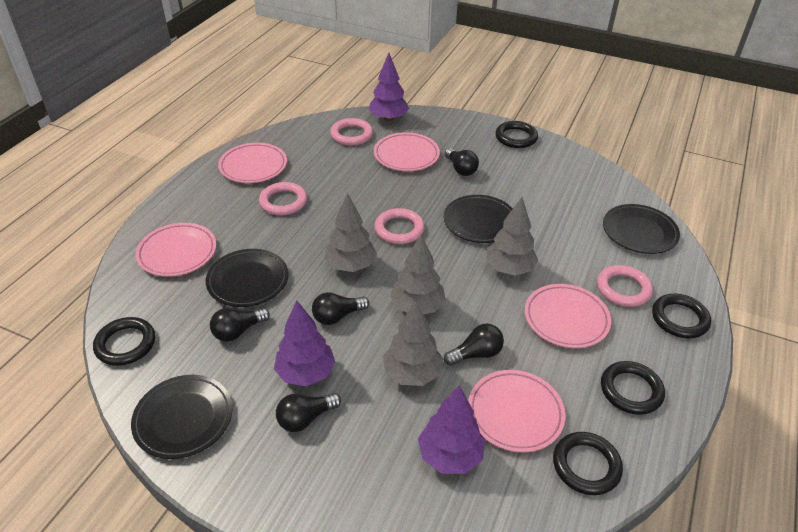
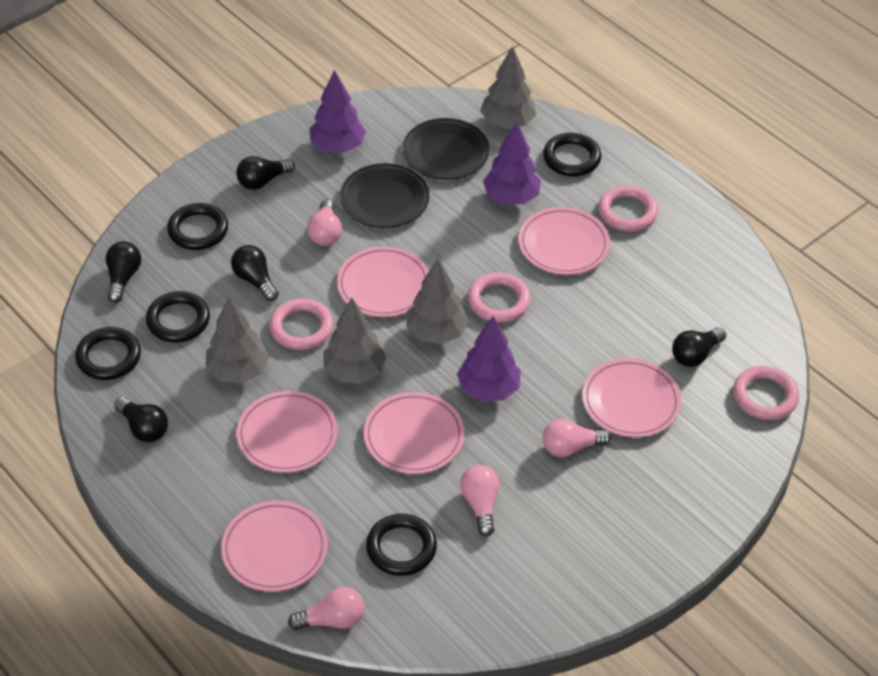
black plate: [131,375,232,459] [206,249,289,307] [444,195,513,243] [603,204,680,254] = 4 -> [340,163,429,228] [403,118,490,180] = 2
pink light bulb: none = 0 -> [288,587,364,630] [307,200,342,246] [460,465,499,536] [543,419,611,457] = 4
pink plate: [135,223,216,277] [218,143,287,183] [374,132,440,171] [468,370,566,453] [525,284,611,348] = 5 -> [221,501,328,592] [237,391,338,473] [337,246,429,317] [364,392,464,474] [519,207,610,275] [582,358,681,437] = 6

